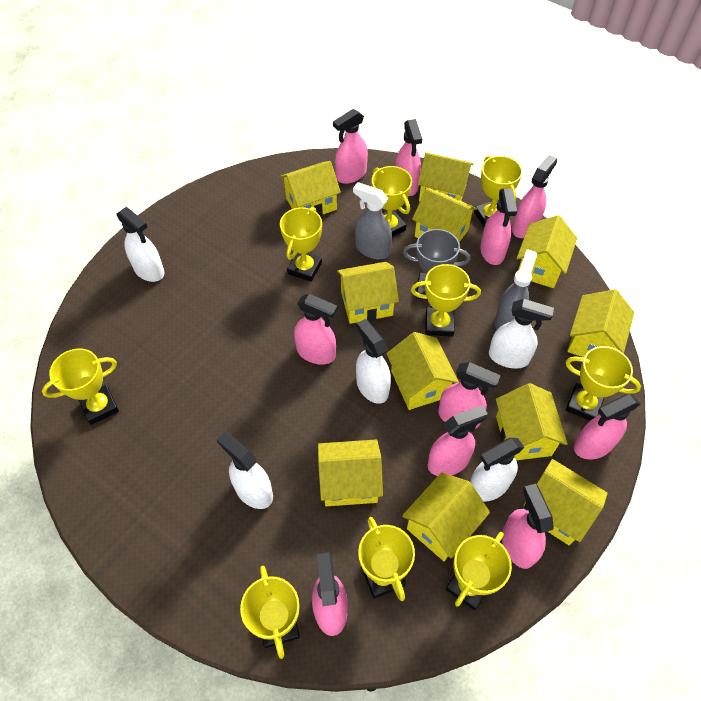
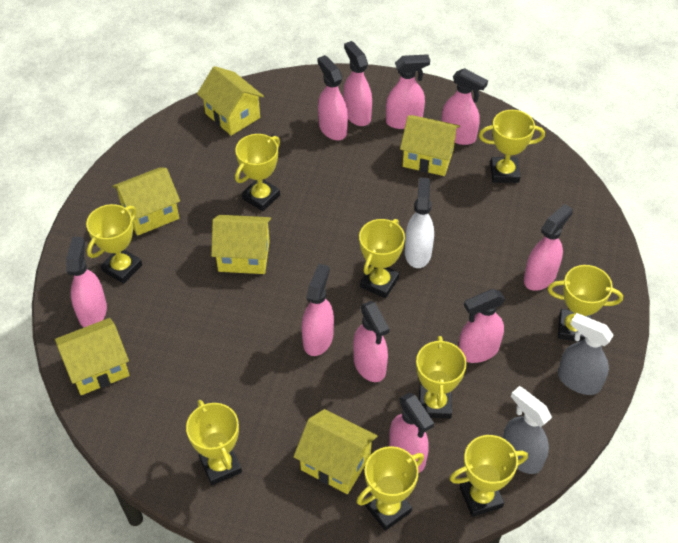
grey trophy: [403,229,470,300] = 1 -> none = 0
white spray bottle: [117,207,164,282] [216,432,273,509] [356,319,391,404] [470,438,524,502] [489,299,554,369] = 5 -> [405,177,434,268] = 1
yellow house: [280,161,341,216] [318,440,383,506] [337,262,399,324] [387,332,459,410] [402,472,490,561] [412,188,477,242] [417,152,473,202] [496,383,568,460] [517,215,577,288] [523,459,608,546] [567,289,634,357] = 11 -> [55,318,129,395] [112,167,180,236] [197,66,264,136] [211,215,271,274] [293,409,378,494] [400,115,460,176] = 6

